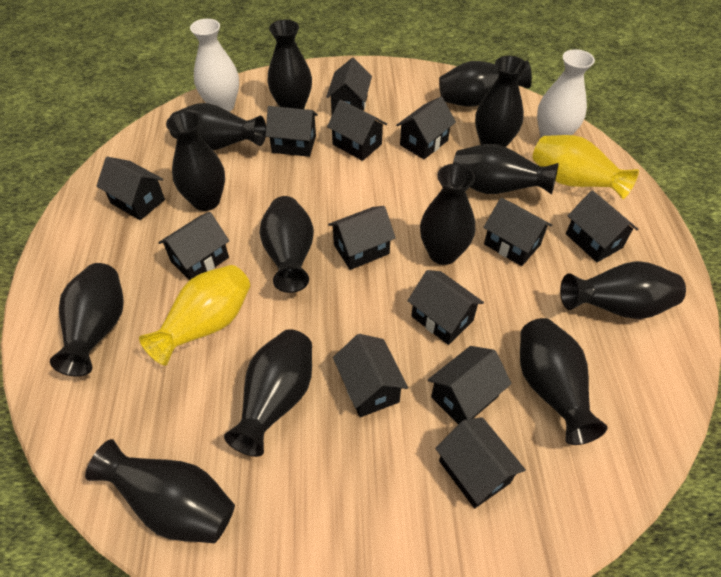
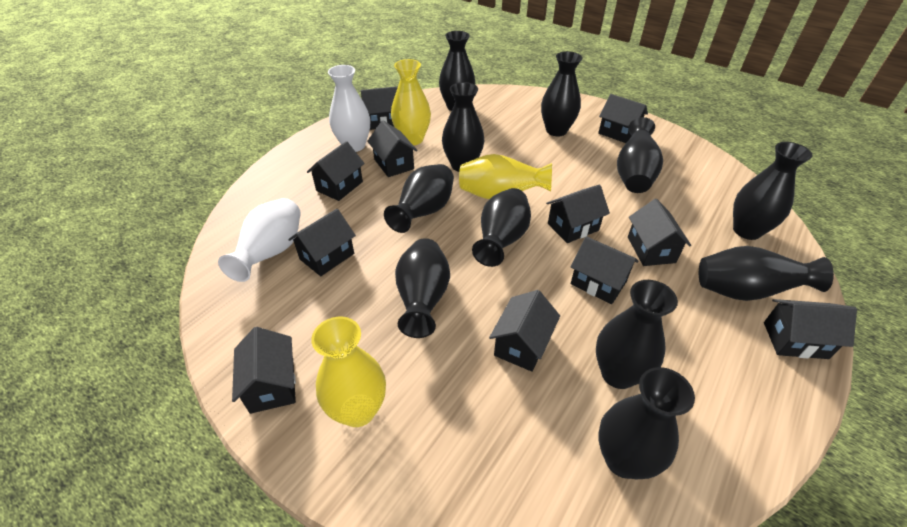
black house: [96,157,165,220] [158,212,229,280] [265,106,318,157] [326,58,372,115] [327,100,387,161] [328,206,396,270] [333,334,408,417] [396,97,456,159] [408,270,484,345] [428,346,512,425] [435,417,526,509] [483,198,552,266] [566,190,638,262] = 13 -> [232,327,296,414] [288,209,356,276] [307,141,365,201] [361,86,398,130] [367,121,418,177] [489,290,560,372] [546,184,610,243] [570,236,639,304] [598,94,648,143] [628,199,691,266] [764,299,857,359] = 11
black vase: [50,263,124,377] [85,439,235,543] [166,111,225,211] [170,103,266,150] [224,329,312,457] [259,196,314,293] [267,20,312,109] [420,164,475,265] [439,60,532,107] [453,144,559,195] [475,56,527,147] [520,318,607,445] [560,261,686,319] = 13 -> [384,164,454,233] [395,238,450,338] [439,31,475,111] [442,82,484,172] [472,188,531,267] [541,51,582,136] [596,280,678,389] [598,367,695,479] [617,117,663,193] [699,246,834,301] [733,142,813,240] = 11
yellow vase: [139,265,250,366] [533,135,639,199] = 2 -> [311,317,386,427] [391,59,431,145] [459,154,552,199] = 3

